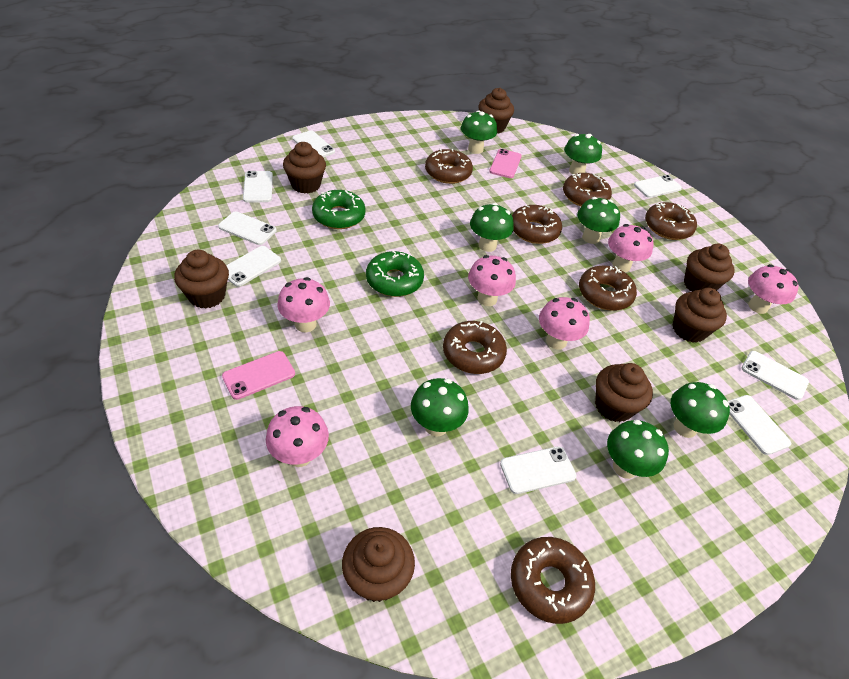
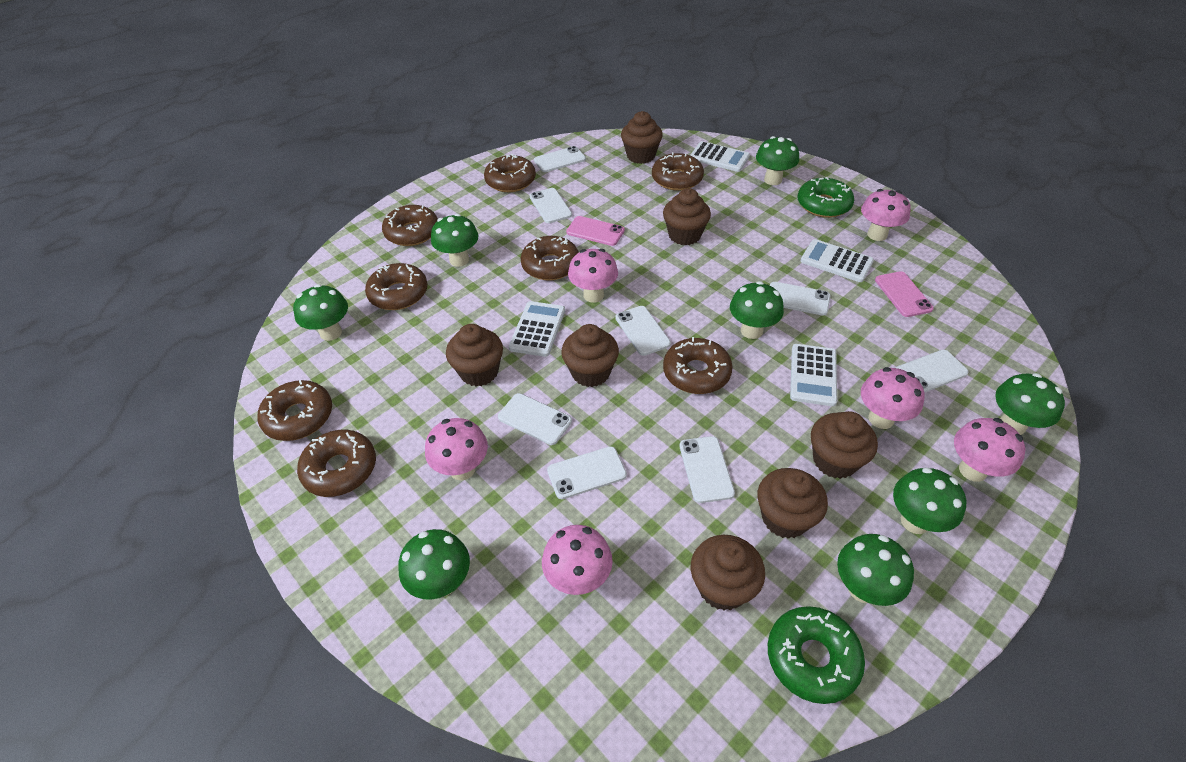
brown donut: [425,149,473,184] [443,321,507,374] [511,537,595,624] [512,205,562,244] [563,173,612,207] [579,266,637,311] [645,202,697,240] = 7 -> [258,380,332,441] [297,430,376,497] [365,263,428,310] [382,205,438,246] [484,154,536,192] [521,236,579,280] [652,152,704,191] [663,337,733,394] = 8
green mushroom: [411,378,469,437] [461,110,497,154] [470,203,514,252] [564,134,602,174] [577,197,620,244] [607,420,669,479] [671,382,730,438] = 7 -> [293,284,348,341] [398,529,470,600] [431,214,479,267] [730,281,784,339] [756,136,799,185] [837,534,914,606] [893,467,966,534] [995,373,1065,435] = 8
white calculator: none = 0 -> [509,301,565,357] [690,141,750,172] [790,344,837,406] [801,239,874,282] = 4

